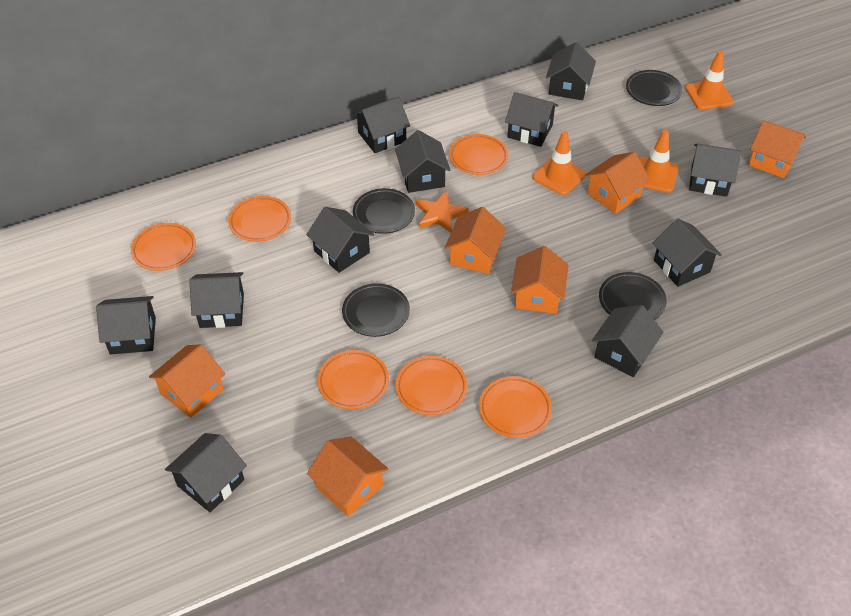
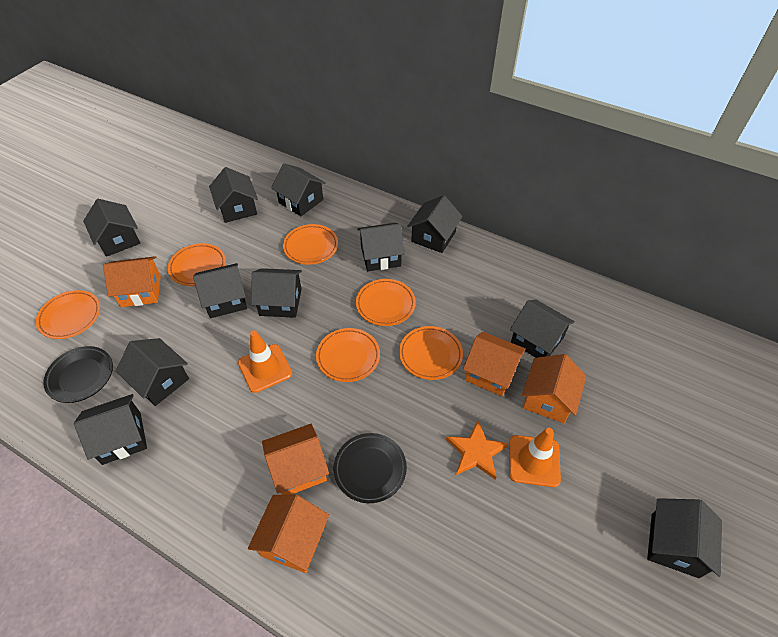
black plate: [342,283,410,337] [353,188,415,234] [599,272,667,320] [626,70,682,106] = 4 -> [43,346,113,403] [334,433,407,503] = 2
orange house: [149,344,225,418] [307,436,388,517] [445,207,506,274] [511,246,569,314] [585,152,650,214] [749,120,806,178] = 6 -> [103,256,161,307] [248,495,329,573] [262,424,329,495] [463,332,526,396] [522,354,586,423] = 5
orange traffic cone: [532,131,586,195] [639,130,679,193] [685,50,733,110] = 3 -> [238,331,292,393] [509,428,561,487] = 2

